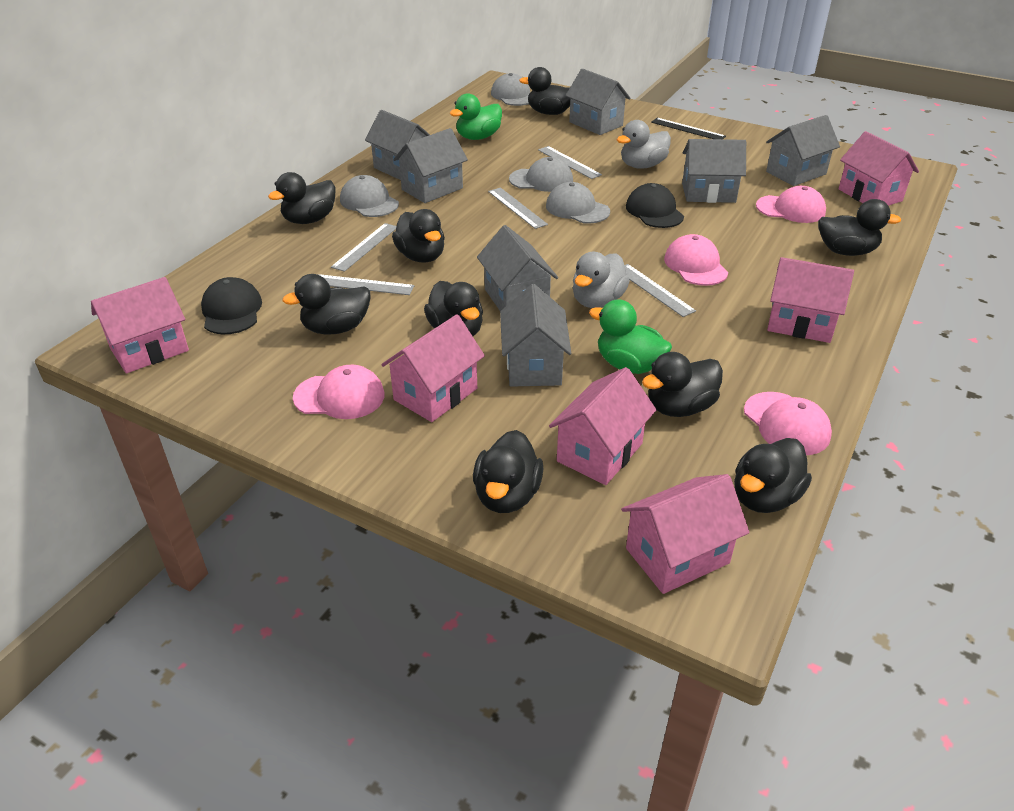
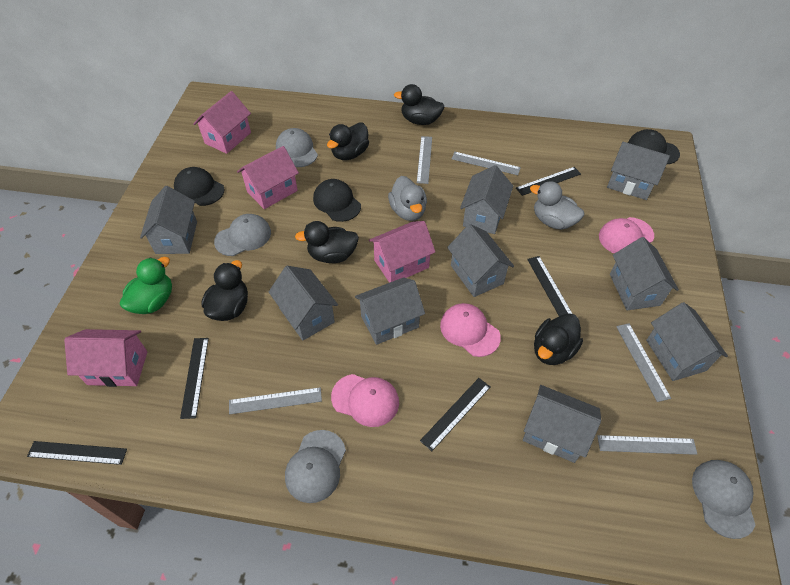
black cap: [201,277,262,335] [626,183,684,228] = 2 -> [174,167,225,206] [313,179,361,222] [628,129,680,164] = 3
black duck: [268,172,335,224] [282,274,371,334] [392,209,445,263] [424,281,483,336] [473,430,543,513] [519,67,570,115] [642,352,723,417] [734,438,812,513] [818,199,901,256] = 9 -> [201,260,248,321] [295,221,359,263] [327,123,369,160] [394,84,444,125] [534,313,583,365] = 5
black ruler: [651,118,726,139] = 1 -> [27,441,127,465] [180,338,209,419] [420,378,490,451] [516,167,581,196] [527,256,572,316] = 5
green duck: [450,93,502,140] [589,299,672,374] = 2 -> [120,257,172,314] = 1
grey house: [365,110,430,180] [394,128,468,203] [477,225,558,311] [500,284,571,387] [565,69,631,135] [682,139,746,203] [766,115,840,186] = 7 -> [140,186,197,254] [269,266,338,340] [355,277,425,345] [447,224,514,297] [460,165,513,234] [523,385,601,463] [607,142,670,200] [610,237,679,310] [646,302,728,381] = 9
pink cap: [293,365,384,419] [664,234,728,286] [744,392,832,455] [756,186,826,223] = 4 -> [331,374,399,427] [440,303,501,357] [599,217,654,254] = 3
pink house: [91,277,189,373] [381,314,485,422] [549,367,656,485] [621,474,749,594] [767,257,854,343] [838,131,919,206] = 6 -> [64,329,147,387] [193,91,251,154] [237,146,299,209] [369,221,436,283] = 4

